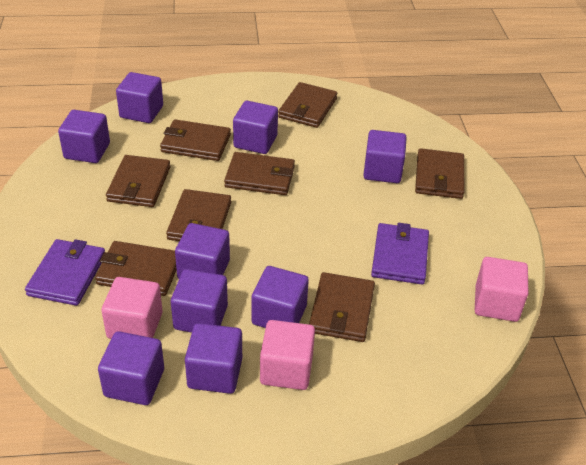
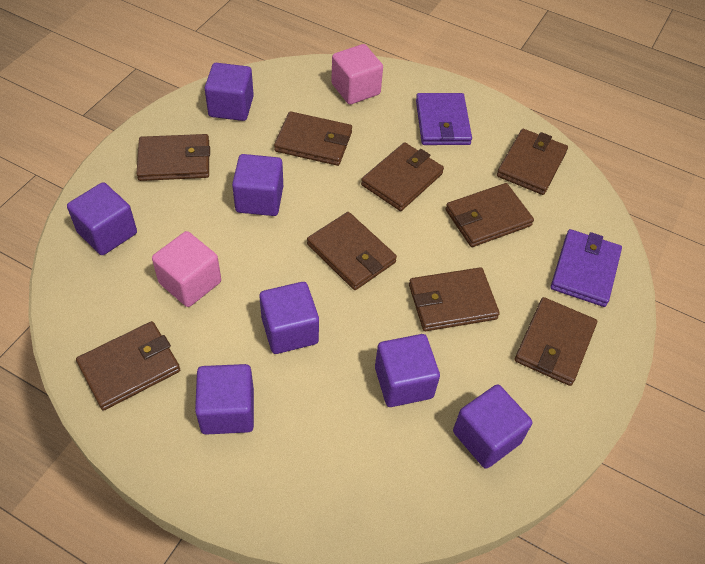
brown wallet: [95,241,177,296] [106,155,170,207] [160,119,231,161] [166,189,231,241] [224,152,295,195] [278,82,337,128] [309,272,375,342] [415,148,464,199] = 8 -> [76,321,180,411] [136,134,210,181] [274,111,352,166] [307,212,397,290] [361,142,444,211] [409,267,500,331] [446,183,534,247] [497,129,568,195] [515,297,597,386] = 9
pink cube: [101,277,163,339] [260,320,315,390] [475,257,528,322] = 3 -> [152,231,221,307] [331,44,383,105] = 2
purple cube: [58,110,110,163] [98,331,164,405] [116,72,163,123] [171,269,228,333] [175,223,230,279] [185,323,242,394] [233,101,278,154] [252,266,309,328] [363,130,407,183] = 9 -> [67,182,137,255] [195,364,254,435] [205,63,254,121] [232,154,283,216] [259,282,319,354] [375,334,440,407] [453,384,532,469] = 7

